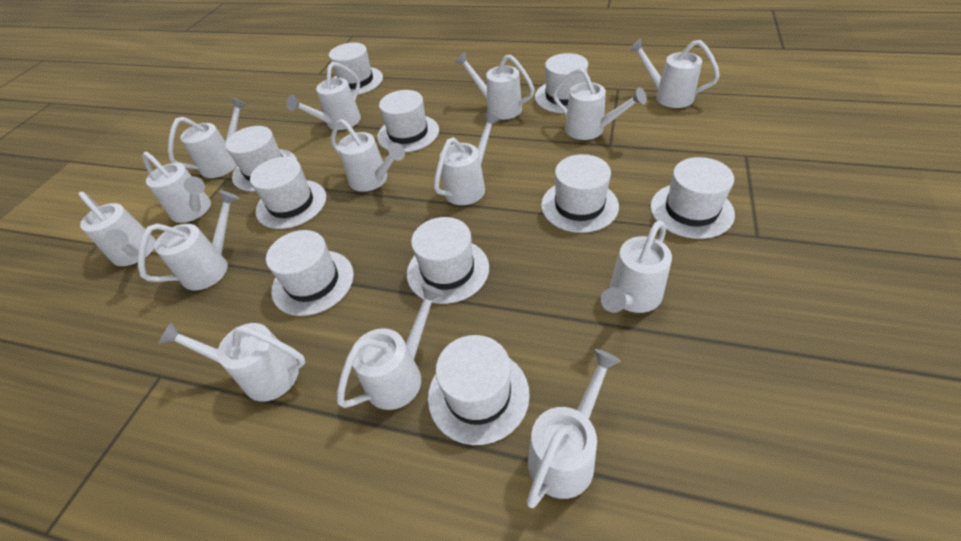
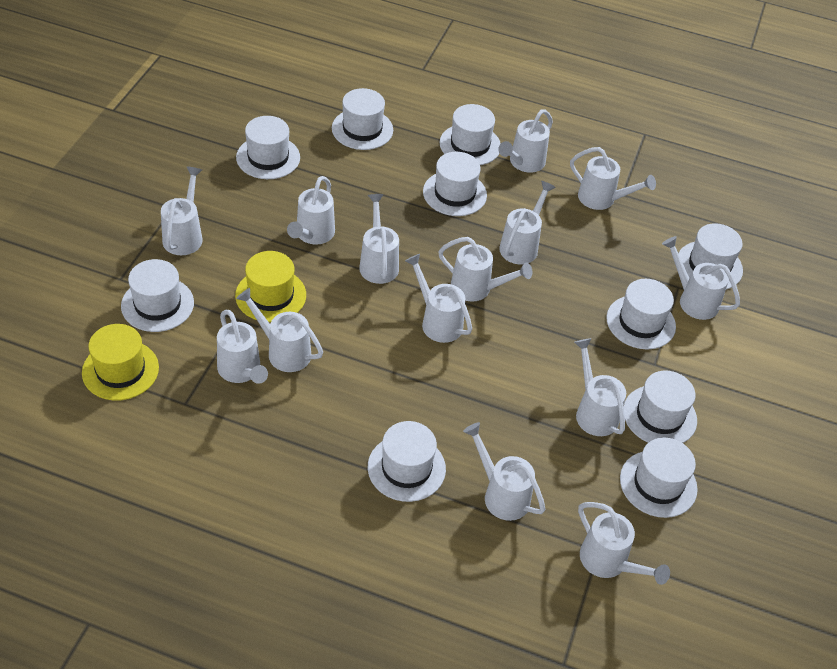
yellow hat: none = 0 -> [82,324,159,400] [235,251,306,322] = 2

